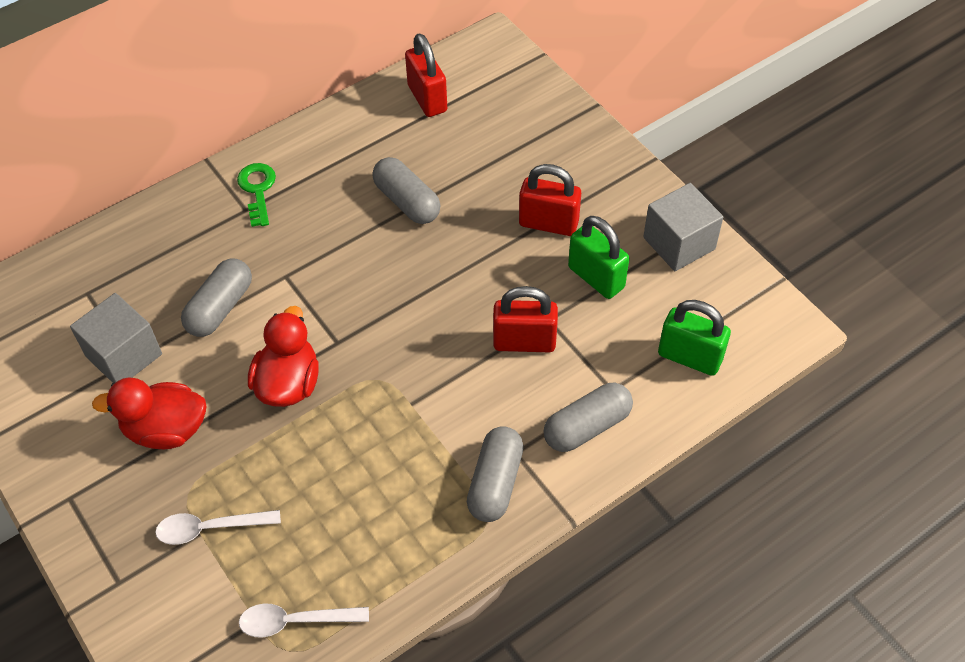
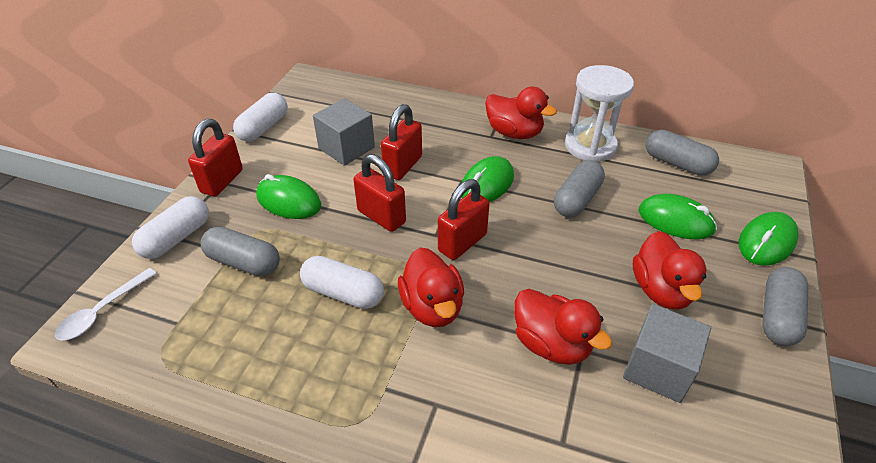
green key: [237,163,276,227] = 1 -> none = 0
green mouse: none = 0 -> [256,174,321,219] [462,156,514,202] [639,194,717,239] [739,212,799,266] = 4
green padlock: [568,216,629,299] [658,300,731,376] = 2 -> none = 0
red duck: [92,377,206,449] [248,306,319,407] = 2 -> [398,248,464,327] [485,87,557,139] [514,289,612,365] [633,231,707,310] = 4
red padlock: [405,33,447,117] [493,286,558,352] [519,164,581,236] = 3 -> [188,119,243,197] [353,154,406,232] [381,104,422,180] [438,179,490,260] = 4
white capsule: none = 0 -> [132,196,209,259] [233,93,288,142] [300,256,384,309] = 3
white hourglass: none = 0 -> [565,65,634,162] = 1
white spoon: [155,510,281,545] [239,604,369,637] = 2 -> [55,268,157,340] = 1

